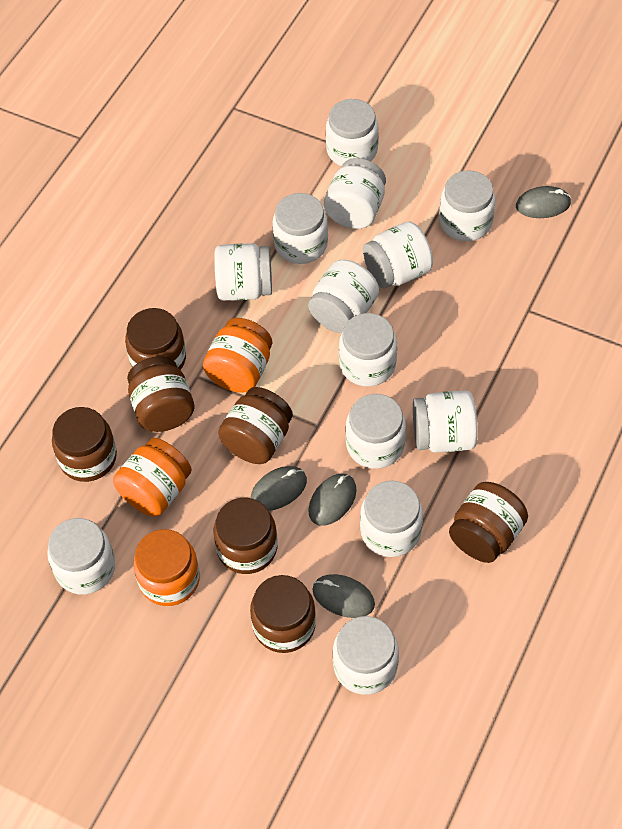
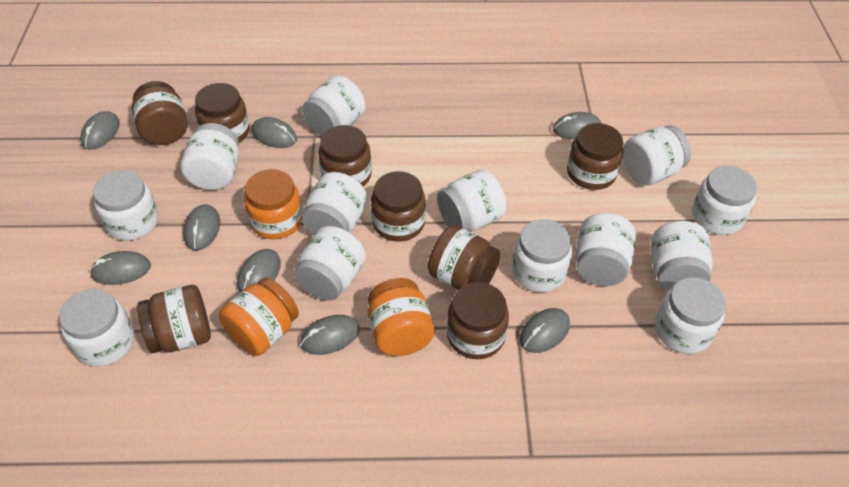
brown jar: [52,407,117,482] [125,308,186,370] [127,356,194,432] [213,498,277,574] [218,387,293,464] [250,575,316,653] [449,482,528,563] = 7 -> [132,81,188,145] [137,285,211,353] [195,83,250,143] [318,125,372,187] [371,171,426,241] [428,225,500,290] [447,282,509,359] [567,123,623,190] = 8
grey mouse: [251,466,307,511] [308,474,357,526] [312,574,375,618] [516,186,571,218] = 4 -> [80,111,120,150] [89,251,151,285] [183,204,220,250] [237,249,281,292] [252,117,297,148] [300,315,360,355] [519,308,570,353] [553,112,601,140] = 8

